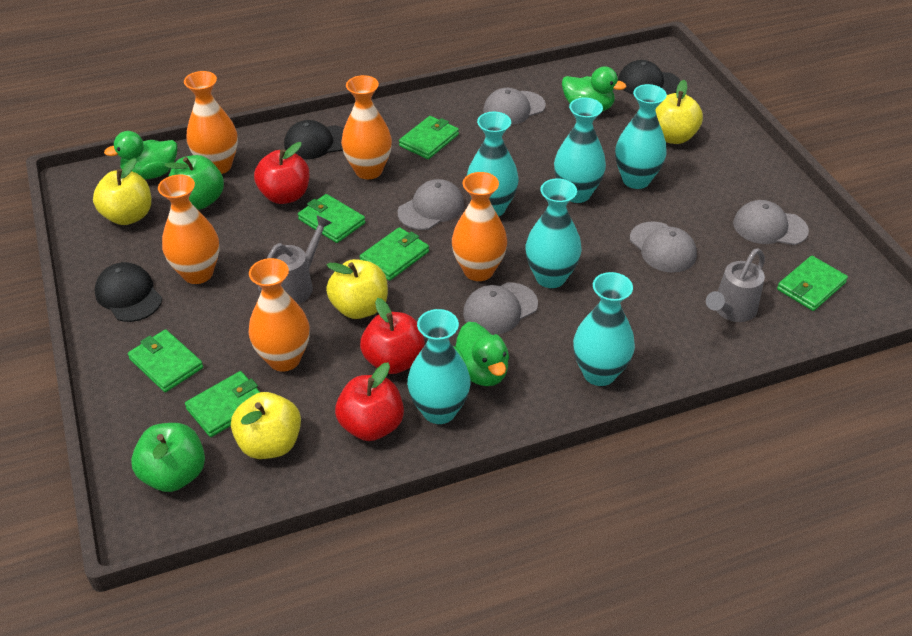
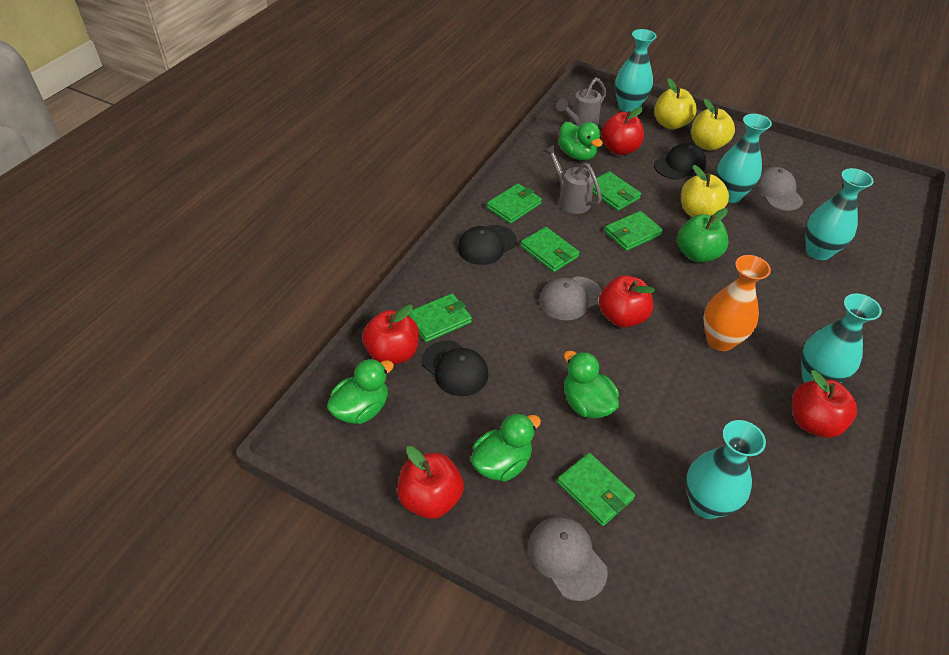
green apple: [131,423,205,492] [165,155,224,210] = 2 -> [677,208,729,263] = 1
green duck: [104,131,177,179] [454,322,509,386] [562,66,626,112] = 3 -> [327,358,394,424] [471,413,541,482] [558,122,603,161] [564,351,619,419] = 4
grey cap: [398,179,465,230] [463,283,538,335] [483,88,546,125] [630,221,697,273] [733,200,809,245] = 5 -> [528,516,608,601] [539,276,602,320] [754,167,803,211] = 3
orange vase: [158,175,220,284] [184,71,238,174] [249,258,310,371] [341,75,392,179] [452,172,507,281] = 5 -> [703,255,771,351] = 1
red apple: [254,142,310,204] [335,363,404,441] [360,298,425,374] = 3 -> [362,304,419,364] [397,446,464,519] [599,275,655,328] [601,106,644,155] [792,370,857,438] = 5
turquoise vase: [407,309,471,424] [467,112,519,216] [525,178,582,288] [554,98,606,203] [573,272,635,386] [615,84,667,189] = 6 -> [615,29,657,112] [686,420,766,519] [716,114,772,203] [801,293,882,383] [805,168,873,260] = 5
yellow apple: [93,158,151,225] [231,392,301,459] [326,259,388,319] [655,80,703,144] = 4 -> [654,78,697,130] [681,165,729,217] [691,99,735,151] = 3

